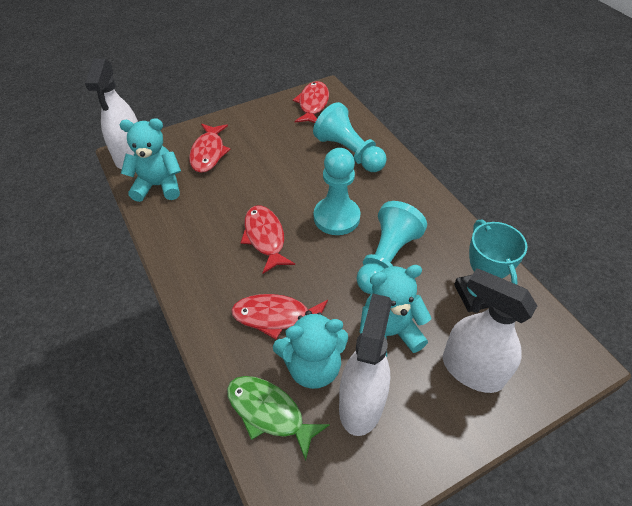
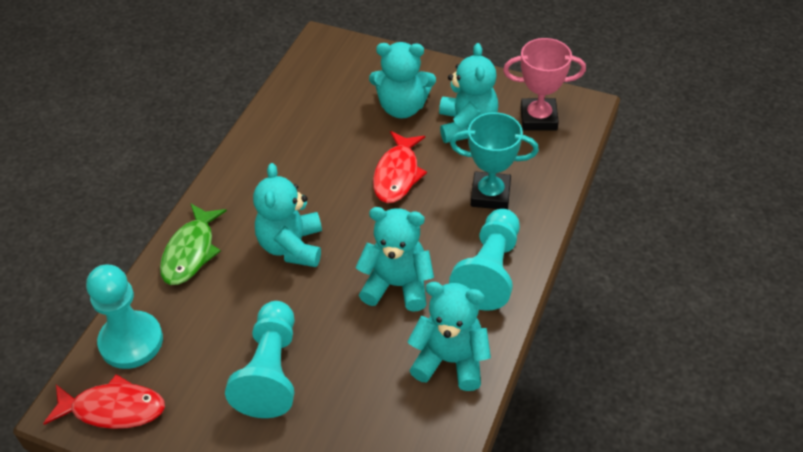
pink trophy: none = 0 -> [503,38,586,131] = 1
red fish: [189,124,230,173] [231,294,328,340] [240,205,295,274] [293,81,329,123] = 4 -> [43,374,165,429] [373,131,427,203] = 2
turquoise teddy bear: [120,118,181,202] [273,310,348,389] [359,265,432,357] = 3 -> [253,163,322,267] [355,207,434,312] [369,42,436,119] [408,282,491,391] [439,43,498,143] = 5
white spray bottle: [85,59,138,169] [339,293,392,436] [443,268,537,393] = 3 -> none = 0

